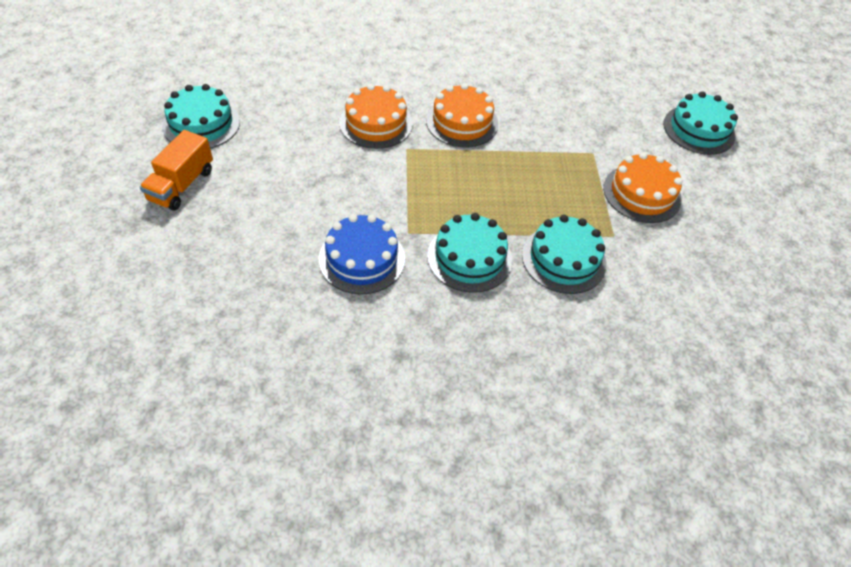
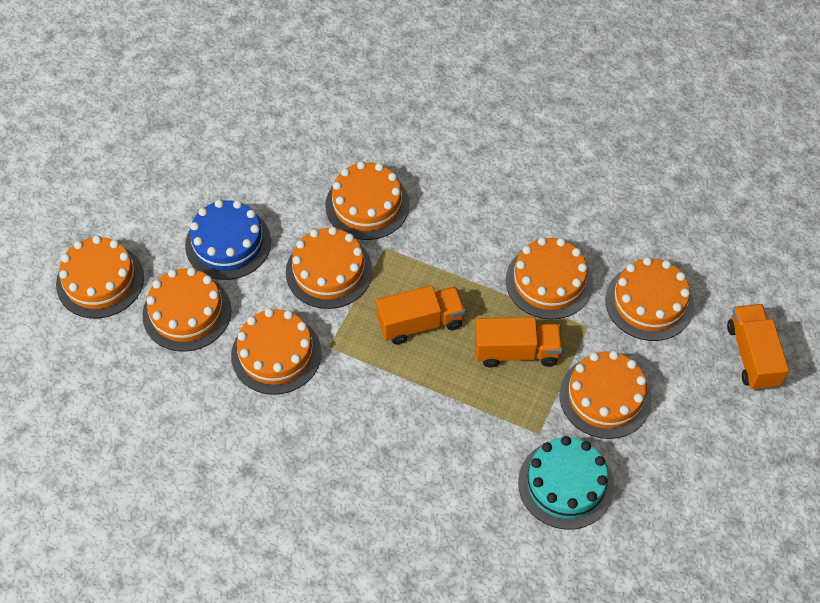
orange cake: [339,84,413,149] [426,83,498,147] [603,152,683,223] = 3 -> [56,235,144,319] [142,267,231,352] [231,308,322,395] [286,227,373,309] [325,161,409,240] [506,237,593,320] [560,351,652,439] [605,257,694,341] = 8
orange truck: [140,130,213,211] = 1 -> [376,286,465,344] [475,317,563,368] [727,304,789,391] = 3
turquoise cake: [162,84,240,149] [427,213,512,293] [522,215,607,294] [663,91,738,155] = 4 -> [518,436,614,530] = 1

